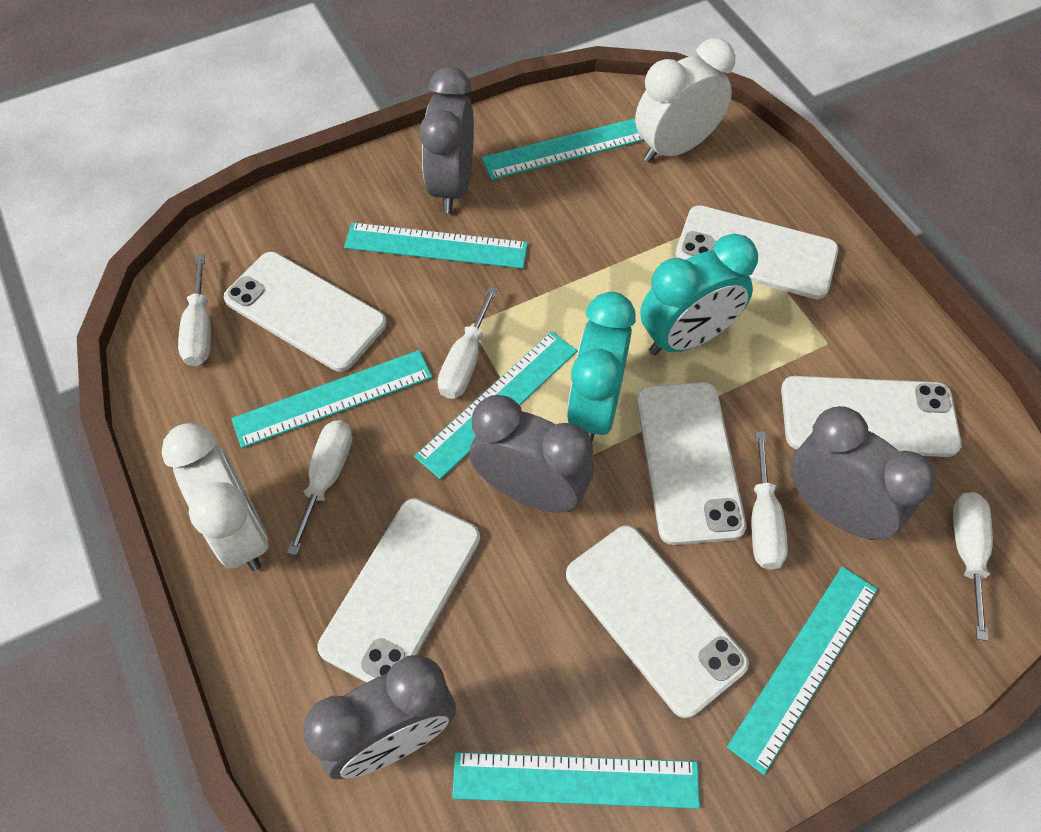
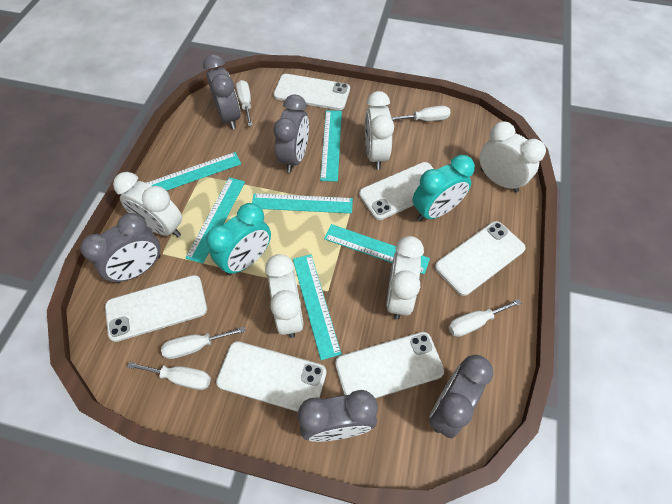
grey clock: [303,655,456,779] [420,67,474,213] [469,395,594,513] [790,406,936,540] = 4 -> [81,213,161,284] [203,54,241,130] [274,95,309,173] [298,390,378,442] [429,355,493,438] = 5
white clock: [161,423,268,571] [635,38,735,162] = 2 -> [113,172,182,237] [265,254,304,338] [365,91,394,170] [386,236,424,319] [480,121,546,193] = 5

